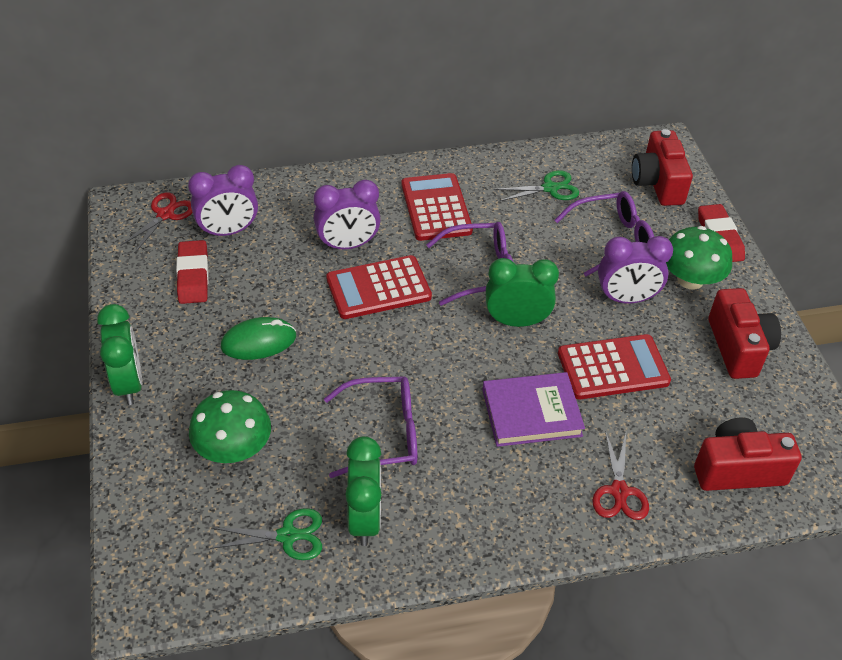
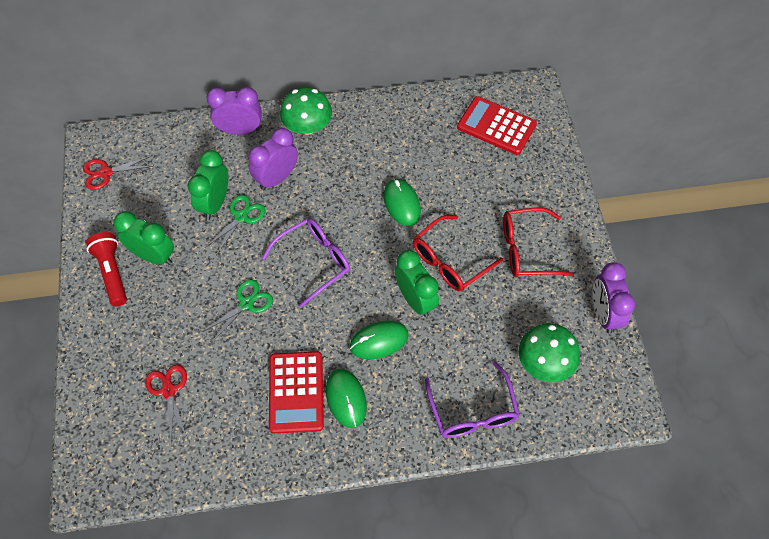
green mouse: [221,317,296,360] = 1 -> [326,369,367,428] [350,321,409,359] [384,179,421,226] = 3
purple book: [482,372,585,447] = 1 -> none = 0
purple glasses: [324,377,417,478] [426,222,513,306] [554,191,654,277] = 3 -> [262,218,350,308] [425,362,520,438] = 2
red calculator: [326,255,432,319] [402,173,473,241] [558,334,671,399] = 3 -> [269,351,324,434] [457,96,537,155] = 2
red camera: [632,129,693,206] [694,417,802,491] [708,288,781,379] = 3 -> none = 0
red eraser: [176,240,209,304] [698,204,745,262] = 2 -> none = 0
red flashlight: none = 0 -> [86,232,127,307] = 1
red glasses: none = 0 -> [413,215,503,291] [503,208,574,277] = 2

